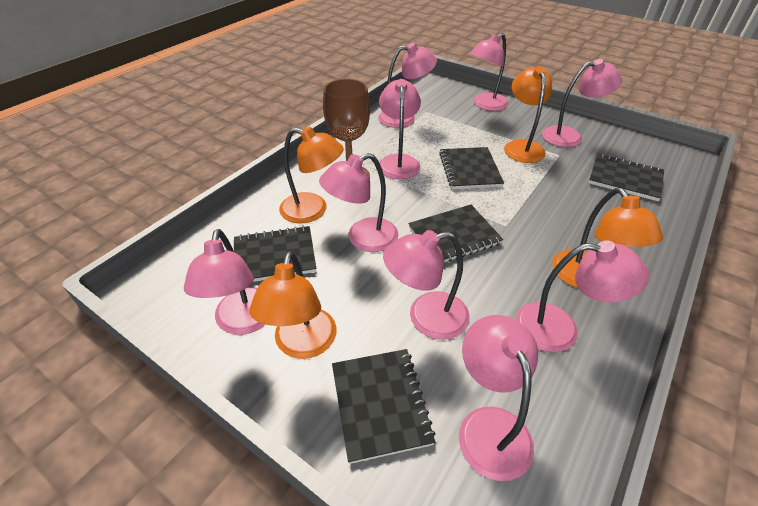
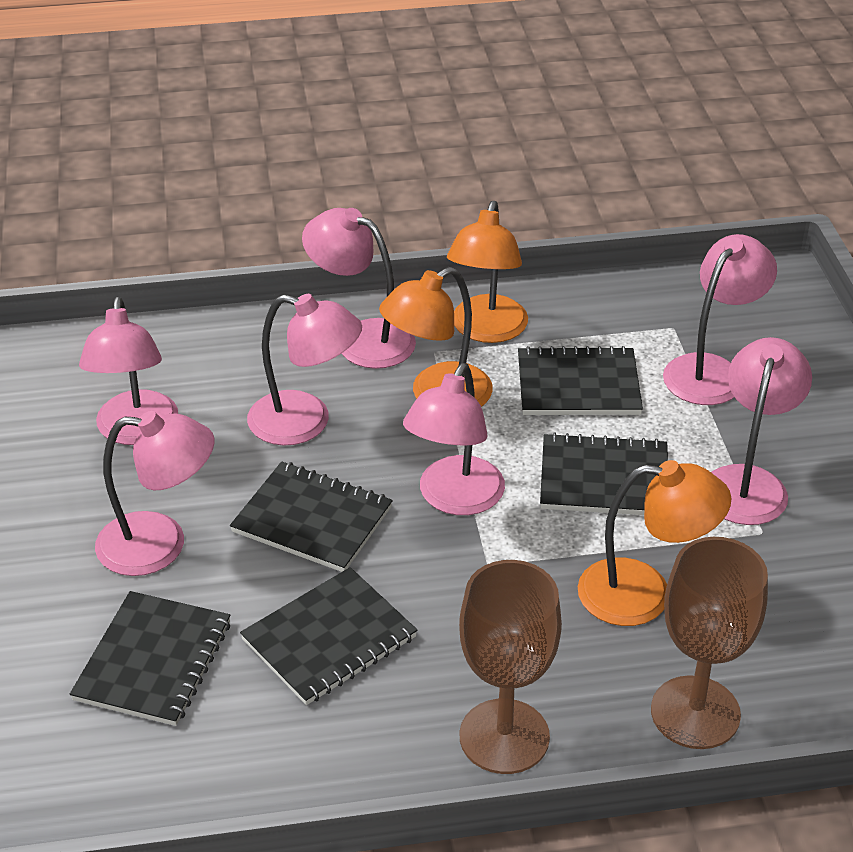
brown goblet: [323,79,370,178] = 1 -> [459,560,562,774] [651,537,768,749] = 2
orange lamp: [249,251,337,359] [279,127,344,223] [504,66,552,163] [552,188,663,288] = 4 -> [379,267,493,407] [447,201,528,343] [578,460,732,626] = 3
pink lamp: [184,229,266,335] [319,153,398,252] [378,43,437,128] [379,79,421,179] [383,230,470,340] [459,315,538,481] [470,33,509,111] [515,240,649,352] [542,59,623,147] = 9 -> [79,297,178,445] [95,411,215,576] [247,294,362,446] [302,208,416,369] [403,363,505,515] [663,234,777,405] [711,337,812,525] = 7

